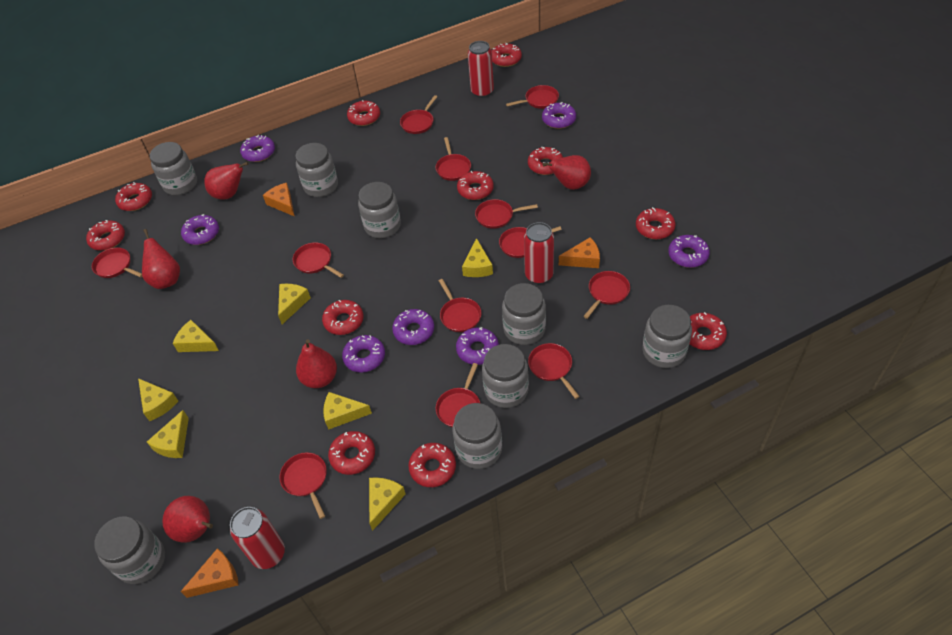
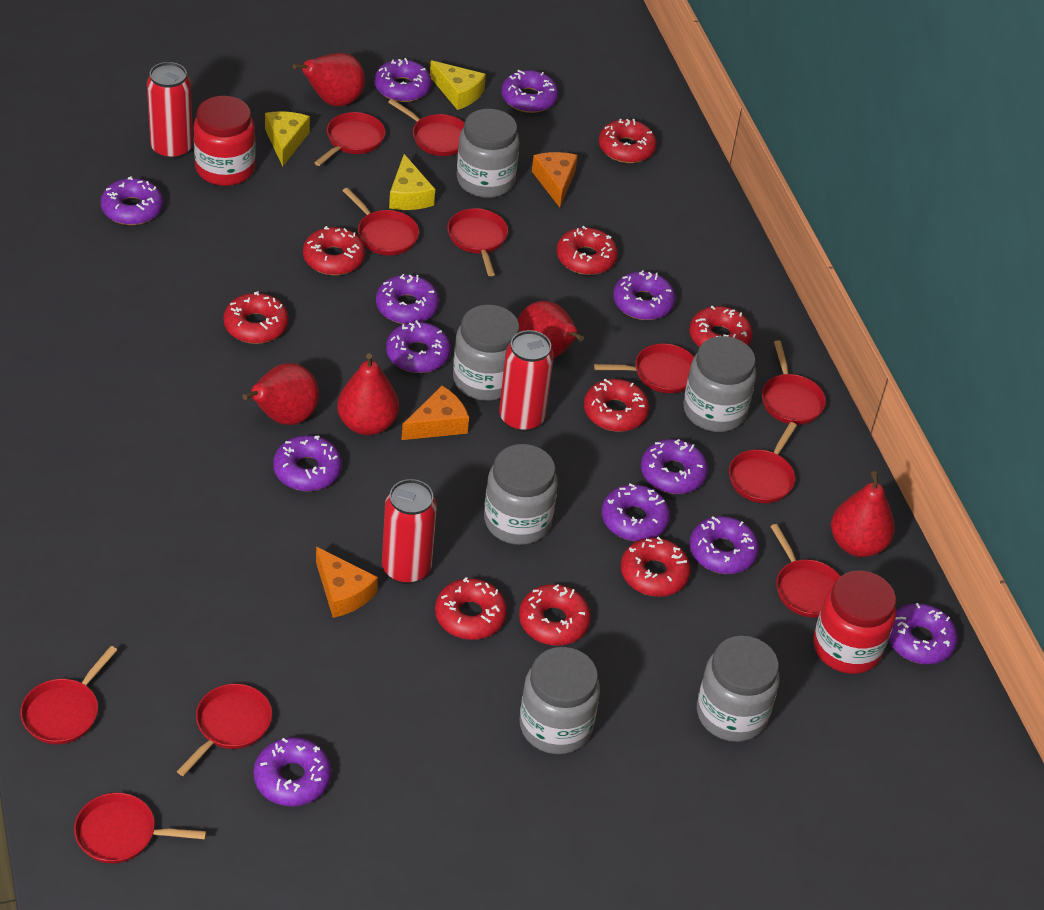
grey jar: [94,516,165,584] [150,142,197,195] [295,143,338,197] [358,182,401,238] [452,403,502,469] [482,344,529,408] [502,283,546,345] [642,305,692,368] = 8 -> [453,305,520,401] [457,109,519,198] [484,444,558,545] [519,647,600,754] [683,336,756,432] [697,636,780,742] = 6
purple donut: [181,214,219,245] [240,135,275,162] [342,335,385,373] [392,309,434,345] [456,327,499,365] [542,102,576,129] [668,235,710,268] = 7 -> [101,176,163,225] [254,737,331,806] [273,435,342,491] [374,58,432,102] [376,274,439,324] [386,320,451,373] [502,70,558,113] [602,484,670,541] [613,270,675,320] [641,439,708,494] [690,516,759,574] [889,603,958,664] = 12
red donut: [86,220,125,251] [115,182,152,211] [322,300,364,335] [328,431,375,475] [347,100,380,126] [408,443,456,487] [457,171,494,200] [492,43,522,67] [528,146,563,175] [636,207,676,239] [690,312,727,350] = 11 -> [223,291,288,344] [303,226,365,275] [435,577,507,640] [519,584,591,646] [557,226,618,275] [584,379,649,432] [599,119,656,163] [621,537,691,597] [689,306,752,347] = 9
red jar: none = 0 -> [193,96,256,186] [813,571,896,674] = 2
red pan: [92,248,142,278] [279,452,327,519] [293,243,344,278] [400,95,437,134] [435,137,471,181] [436,363,480,427] [439,279,481,332] [475,199,538,229] [499,226,562,258] [506,85,559,109] [528,343,580,399] [583,271,630,319] = 12 -> [20,646,117,744] [74,793,207,864] [177,684,272,776] [314,112,385,166] [342,187,419,255] [388,99,465,156] [447,208,508,276] [594,344,694,393] [729,422,797,503] [762,340,826,425] [770,524,840,618] = 11
yellow cheese: [138,378,178,421] [147,410,189,458] [173,320,219,352] [278,284,311,324] [323,392,372,430] [369,477,406,531] [462,238,493,277] = 7 -> [265,111,310,167] [389,154,435,210] [430,60,486,110] = 3

